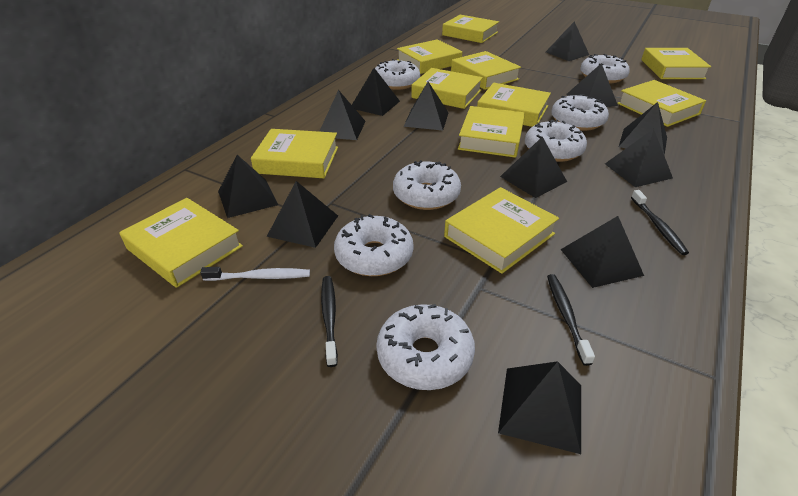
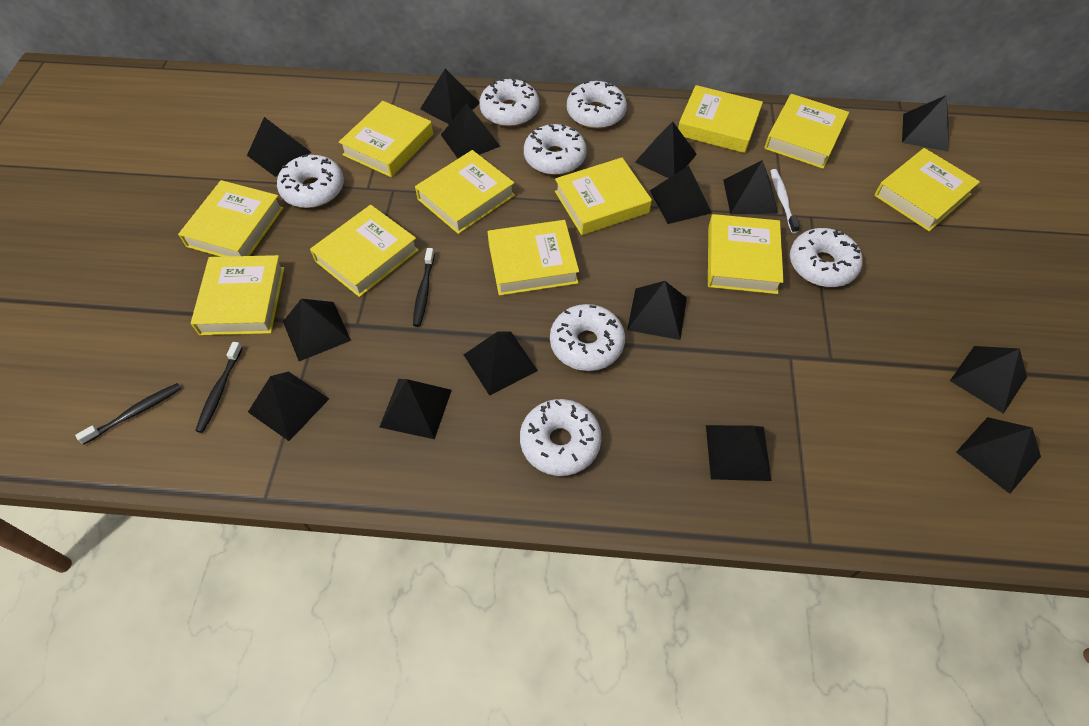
black pyramid: [218,155,278,218] [267,181,338,248] [319,90,366,140] [352,68,400,116] [403,82,448,131] [498,361,581,454] [500,137,567,198] [546,21,589,61] [560,216,644,288] [566,63,618,107] [605,129,673,187] [619,102,667,156] = 12 -> [247,117,311,177] [248,372,329,441] [283,299,351,361] [380,379,452,439] [420,68,480,124] [441,103,500,158] [464,332,538,396] [627,281,687,340] [635,121,697,178] [650,166,712,224] [706,425,771,481] [723,160,778,214] [902,95,949,152] [950,346,1027,414] [956,417,1041,494] = 15

